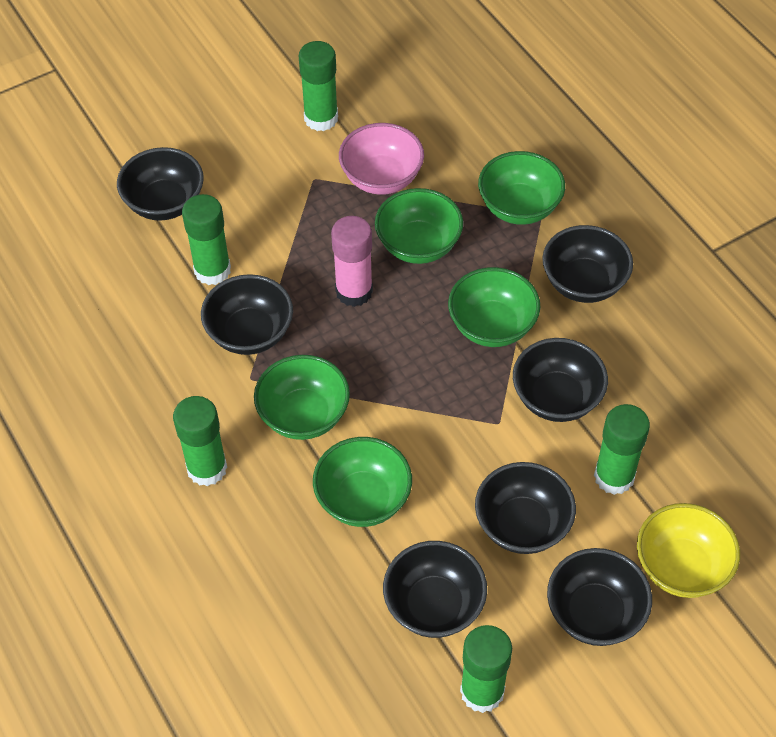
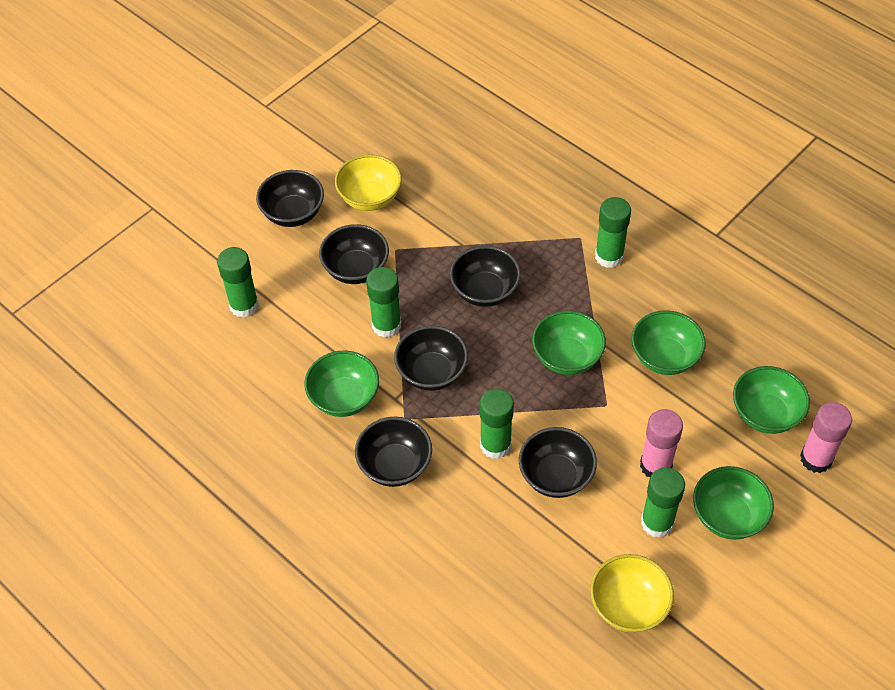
black bowl: [117,147,204,221] [201,274,293,355] [383,541,487,638] [475,462,576,554] [513,338,608,422] [542,225,633,303] [547,548,652,646] = 7 -> [256,170,324,227] [319,224,389,284] [355,417,432,487] [394,326,468,391] [450,246,521,307] [519,427,597,498] = 6
pink bowl: [339,123,424,195] = 1 -> none = 0
pink glue stick: [331,216,373,307] = 1 -> [640,409,683,477] [800,402,852,473] = 2
yellow bowl: [637,503,740,598] = 1 -> [335,155,402,211] [590,554,674,633] = 2

